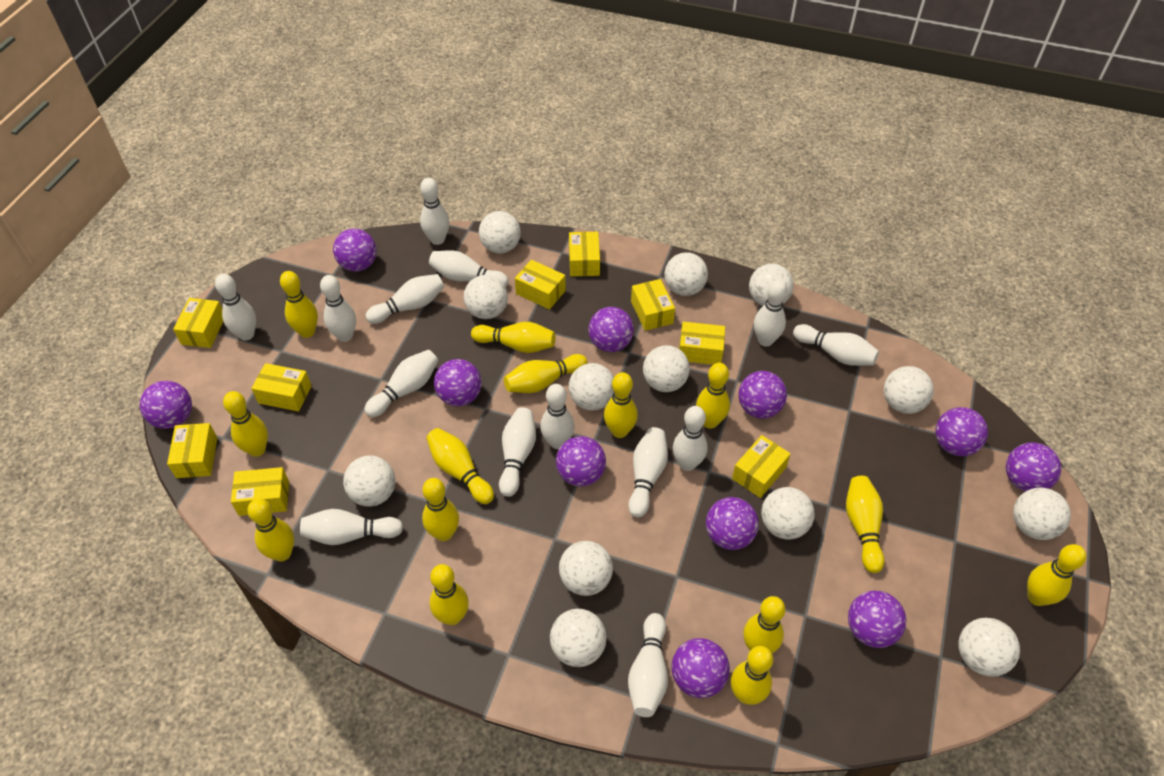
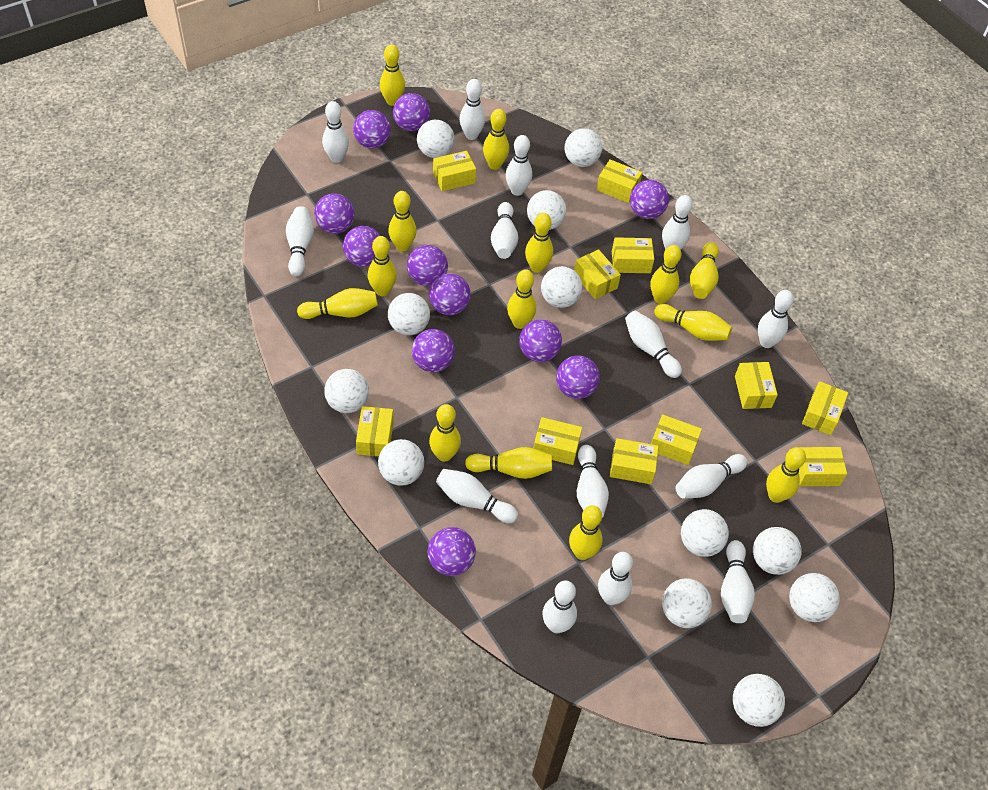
white ball: [343,455,395,507] [464,275,508,319] [479,211,521,253] [550,609,606,667] [559,541,613,596] [569,363,614,411] [643,345,690,392] [664,252,708,296] [749,264,794,306] [761,487,815,540] [883,366,934,414] [958,618,1020,677] [1013,488,1071,540] = 13 -> [324,369,369,413] [378,439,424,486] [388,293,430,335] [417,120,455,158] [527,190,566,230] [541,266,582,308] [565,128,602,167] [662,578,712,628] [681,509,729,557] [733,674,785,727] [753,527,802,575] [789,573,840,622] = 12
yellow box: [167,423,217,478] [173,298,223,348] [231,467,289,516] [251,363,312,411] [515,260,566,310] [569,232,600,276] [631,279,675,331] [679,322,725,365] [732,435,791,498] = 9 -> [356,406,394,457] [433,151,476,191] [533,417,582,465] [574,249,621,299] [597,159,642,203] [610,438,659,484] [612,237,654,273] [651,414,702,465] [735,362,778,409] [799,447,847,486] [802,381,848,435] = 11

